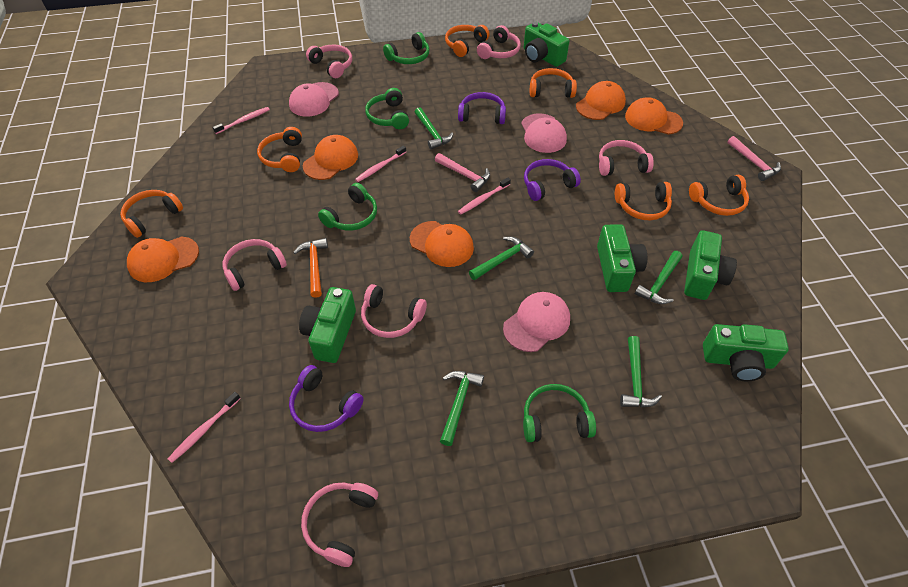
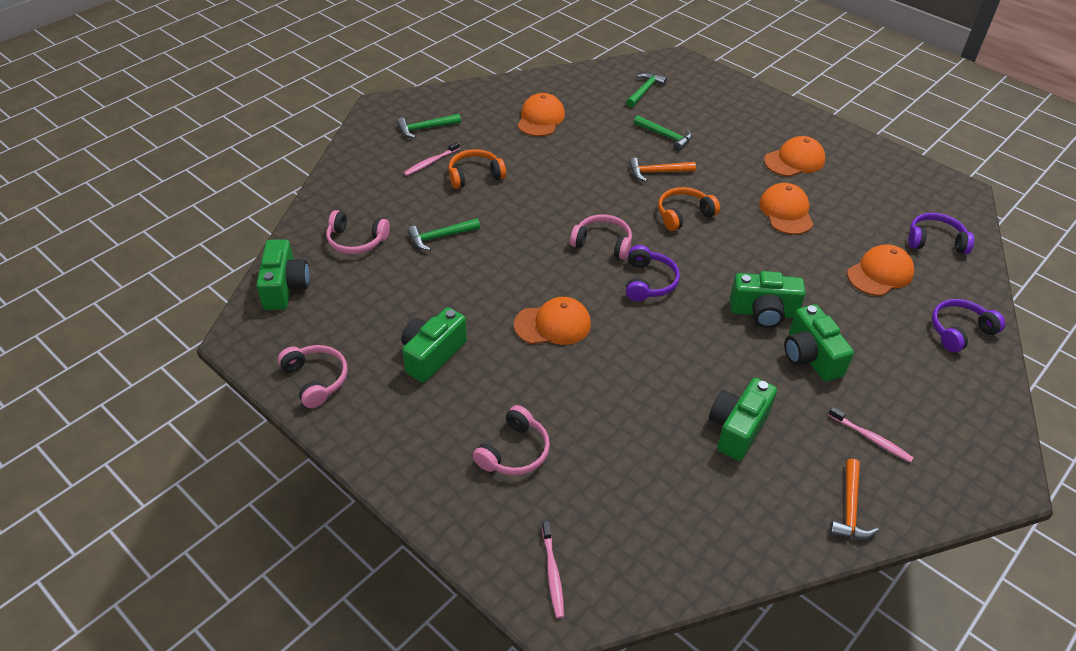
green hammer: [415,107,454,150] [440,371,484,446] [469,236,534,280] [620,336,662,407] [635,251,682,304] = 5 -> [397,114,461,138] [408,218,480,251] [626,73,667,107] [634,115,692,151] = 4
green headphones: [318,183,377,231] [365,88,409,129] [383,32,430,64] [523,384,596,442] = 4 -> none = 0
orange hammer: [293,238,328,298] = 1 -> [629,157,696,182] [829,459,879,539] = 2
orange headphones: [120,190,183,238] [257,127,302,172] [445,25,490,57] [530,68,577,98] [615,182,672,220] [689,175,749,216] = 6 -> [448,149,506,189] [658,187,720,231] = 2
pink cap: [289,82,339,117] [503,292,570,352] [521,113,567,153] = 3 -> none = 0
pink hammer: [435,153,490,192] [727,136,781,181] = 2 -> none = 0
pink headphones: [223,239,287,291] [301,482,378,567] [306,44,352,78] [361,284,427,338] [477,25,521,59] [599,140,654,176] = 6 -> [278,345,348,408] [326,210,390,254] [473,405,550,475] [570,214,632,260] = 4
pink toothbrush: [168,392,241,463] [213,107,270,134] [355,146,406,182] [458,177,511,215] = 4 -> [404,141,460,176] [542,521,564,618] [828,407,914,463] = 3

